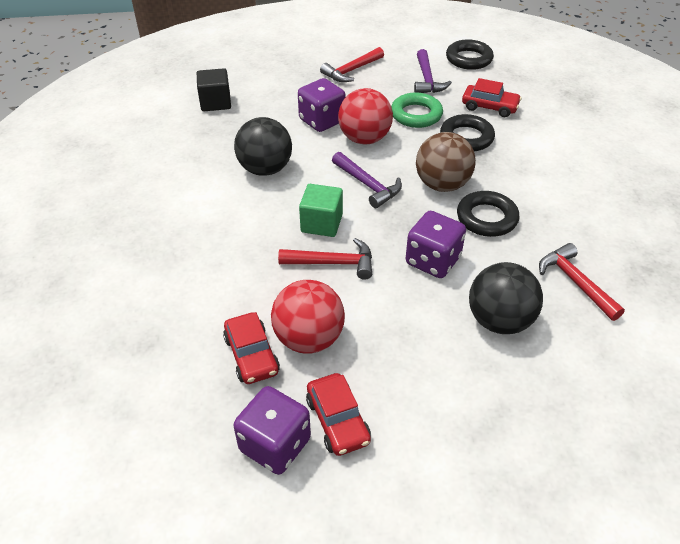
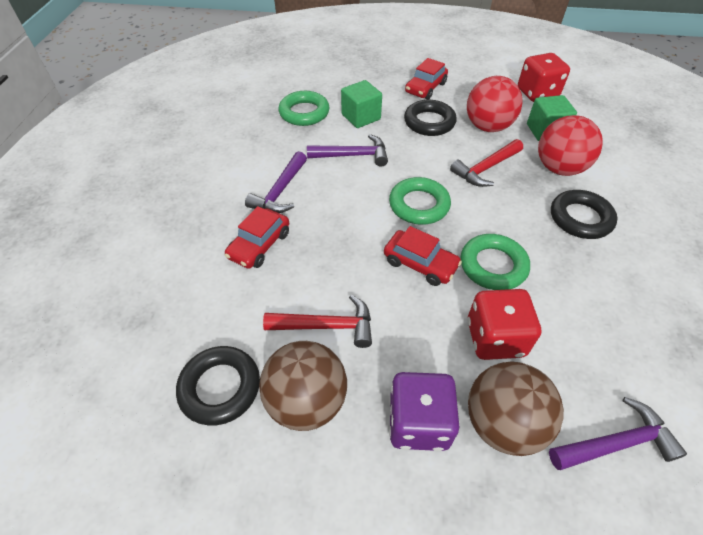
black ball: [234,117,292,176] [469,262,543,334] = 2 -> none = 0
black cube: [197,68,231,111] = 1 -> none = 0
brown ball: [416,132,476,192] = 1 -> [259,341,347,431] [468,361,564,456] = 2
green cube: [299,184,343,237] = 1 -> [341,80,382,128] [527,95,577,141] = 2
green ring: [391,93,443,128] = 1 -> [279,91,330,126] [389,177,451,225] [461,234,530,290] = 3
purple dice: [233,386,311,475] [298,78,346,132] [405,211,466,278] = 3 -> [389,372,460,451] = 1
purple hammer: [332,152,402,208] [414,49,452,93] = 2 -> [245,151,307,213] [307,134,388,167] [549,397,687,470] = 3
red dice: none = 0 -> [468,289,541,360] [518,53,570,102] = 2
red hammer: [278,238,372,280] [320,47,384,82] [539,243,625,321] = 3 -> [263,294,372,348] [450,139,523,187] = 2

